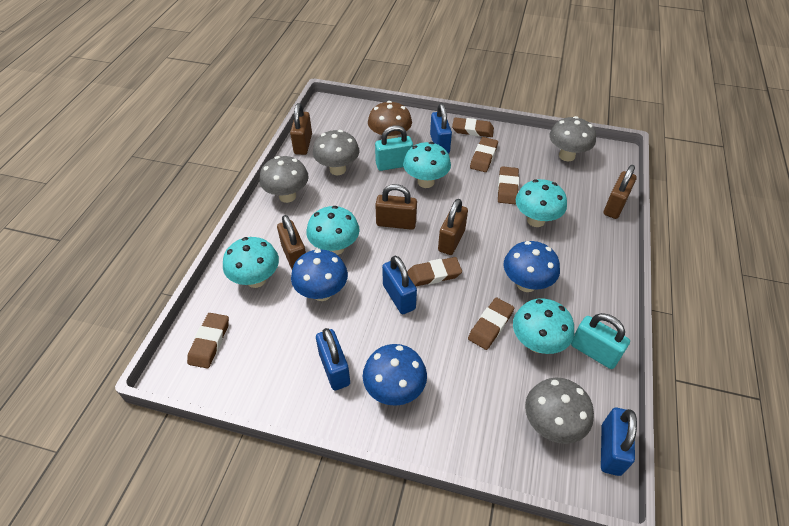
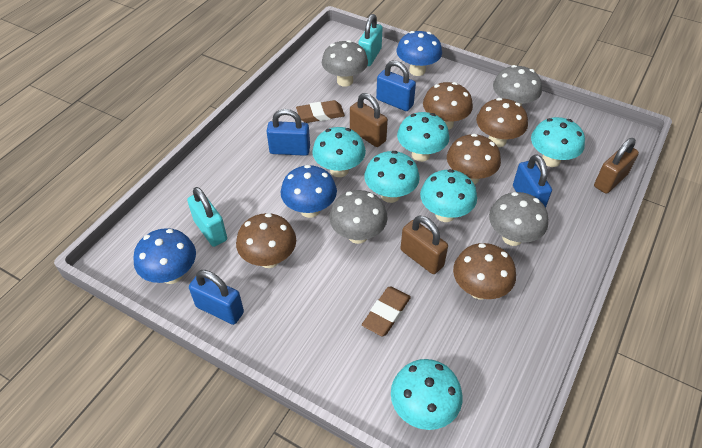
brown eraser: [187,313,229,369] [407,257,462,286] [452,118,494,137] [468,297,514,350] [470,137,498,172] [498,166,519,204] = 6 -> [296,100,345,123] [362,287,411,336] = 2
brown mushroom: [368,101,412,139] = 1 -> [236,213,296,268] [423,82,473,130] [447,134,501,184] [453,243,516,300] [476,98,528,147] = 5
brown padlock: [277,215,306,269] [290,103,312,155] [375,184,417,230] [438,199,468,255] [604,165,637,219] = 5 -> [350,93,388,147] [401,216,448,274] [594,138,639,194] = 3
turquoise mushroom: [223,237,279,288] [306,206,360,255] [403,142,451,188] [513,298,574,354] [516,179,567,227] = 5 -> [312,127,366,177] [364,151,420,203] [391,359,463,430] [397,112,449,162] [420,169,477,222] [531,117,585,167] = 6

